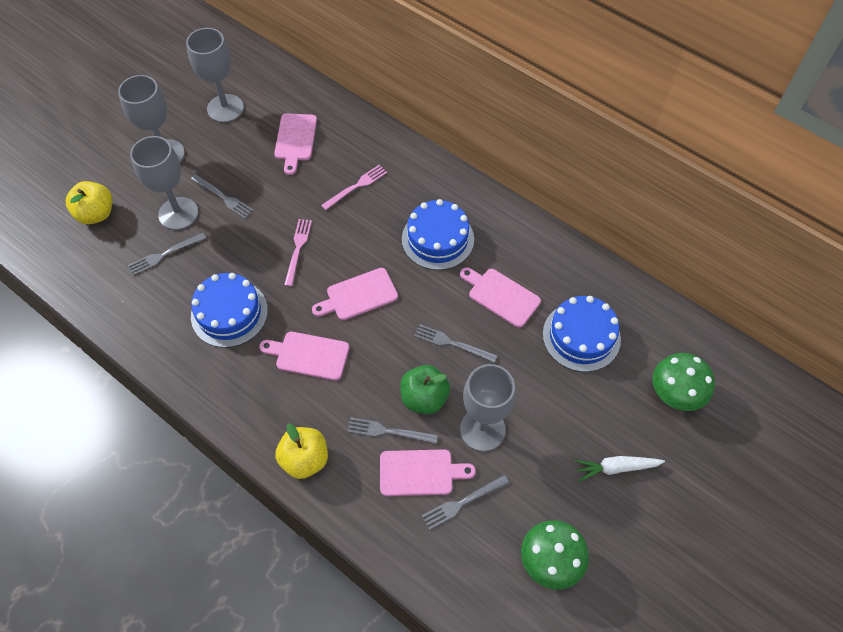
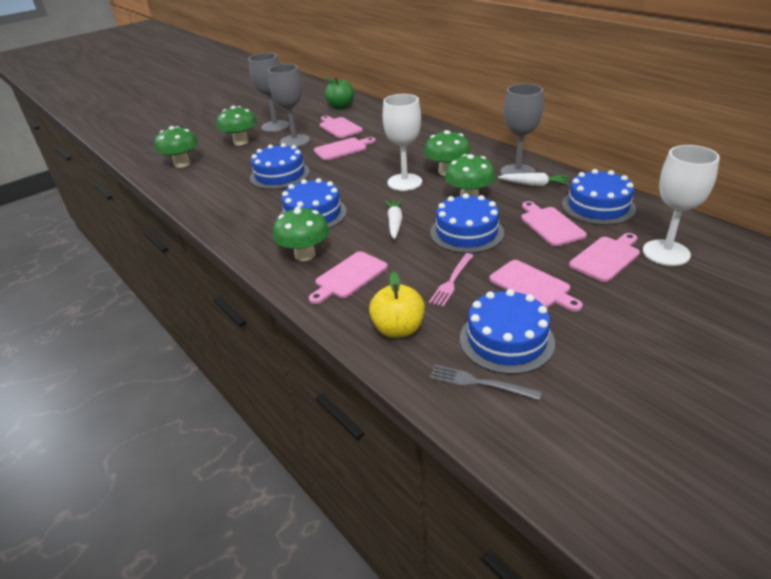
blue cake: [191,273,268,348] [402,199,474,270] [543,296,621,372] = 3 -> [250,143,310,189] [280,178,347,228] [430,193,504,253] [460,289,555,374] [562,169,636,225] = 5
green mushroom: [521,520,589,589] [653,353,715,411] = 2 -> [155,126,198,168] [217,106,257,145] [273,207,329,261] [424,130,470,176] [445,154,495,197] = 5
grey fork: [128,233,206,276] [190,174,254,219] [347,417,438,444] [414,324,497,363] [422,475,509,530] = 5 -> [429,365,542,400] = 1
grey goblet: [118,75,185,162] [130,136,198,230] [186,28,244,123] [460,364,515,452] = 4 -> [249,53,289,132] [268,64,310,147] [500,84,544,175] = 3
pink cutting board: [259,332,349,381] [274,113,317,175] [312,268,398,320] [380,449,476,496] [460,267,541,328] = 5 -> [309,251,388,304] [314,137,376,161] [320,116,363,138] [489,260,583,312] [521,201,587,246] [569,233,640,282] = 6
pink fork: [284,219,312,287] [321,165,387,210] = 2 -> [429,253,474,307] = 1
white carrot: [575,456,665,481] = 1 -> [385,199,403,239] [498,173,569,186] = 2
white goblet: none = 0 -> [383,94,422,191] [643,145,720,266] = 2
yellow apple: [66,181,112,224] [275,423,328,479] = 2 -> [369,272,425,338] = 1

